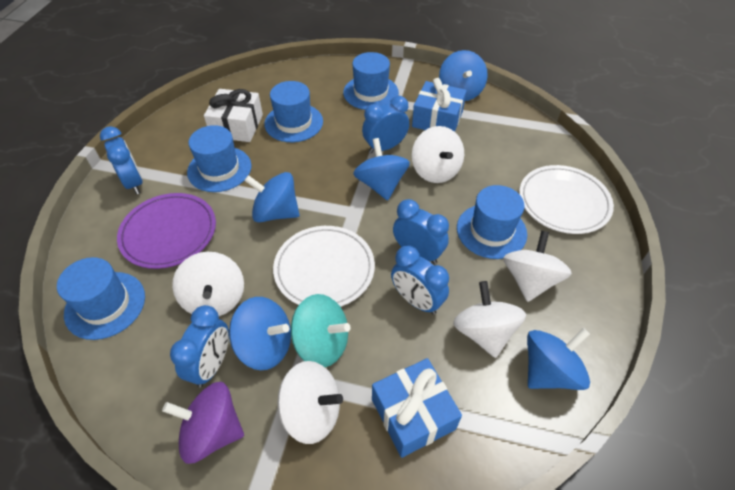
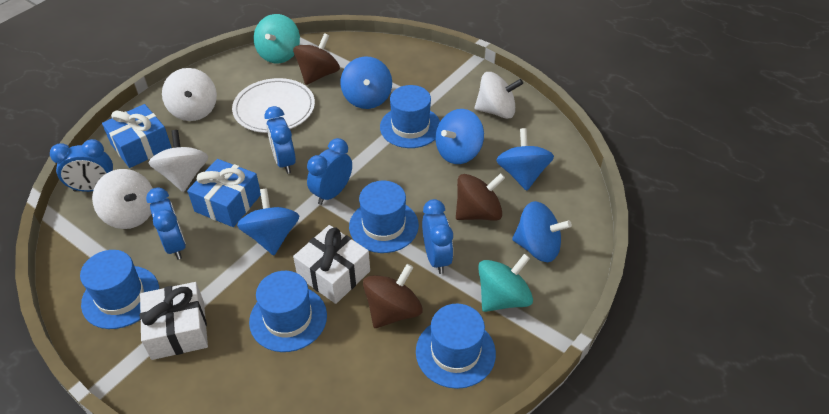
brown spinning top: none = 0 -> [293,33,340,85] [363,264,422,328] [456,173,505,221] = 3
purple plate: [117,193,216,269] = 1 -> none = 0
purple spinning top: [162,382,244,464] = 1 -> none = 0
turquoise spinning top: [291,294,350,367] = 1 -> [254,14,300,63] [478,254,533,312] = 2
white gift: [204,89,263,142] = 1 -> [140,282,208,360] [293,225,370,304] = 2
white plate: [273,226,375,307] [519,165,614,234] = 2 -> [232,78,315,133] = 1
white spinning top: [172,252,244,316] [277,361,343,444] [412,126,464,183] [453,281,526,358] [503,231,572,302] = 5 -> [92,169,153,229] [149,130,208,192] [162,68,217,121] [475,72,523,119] = 4

